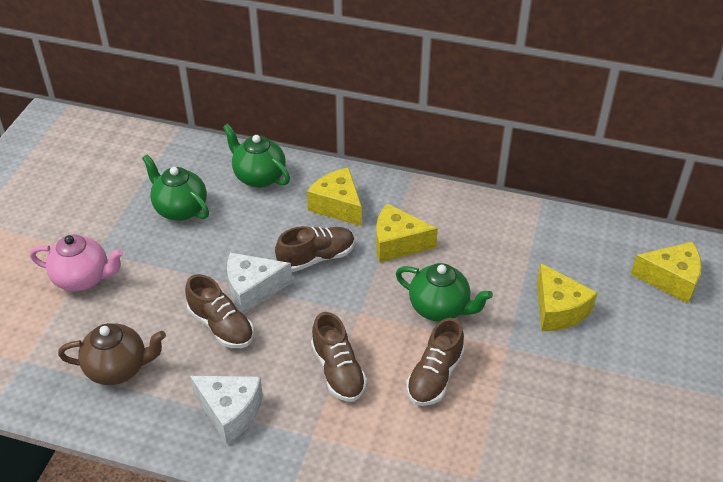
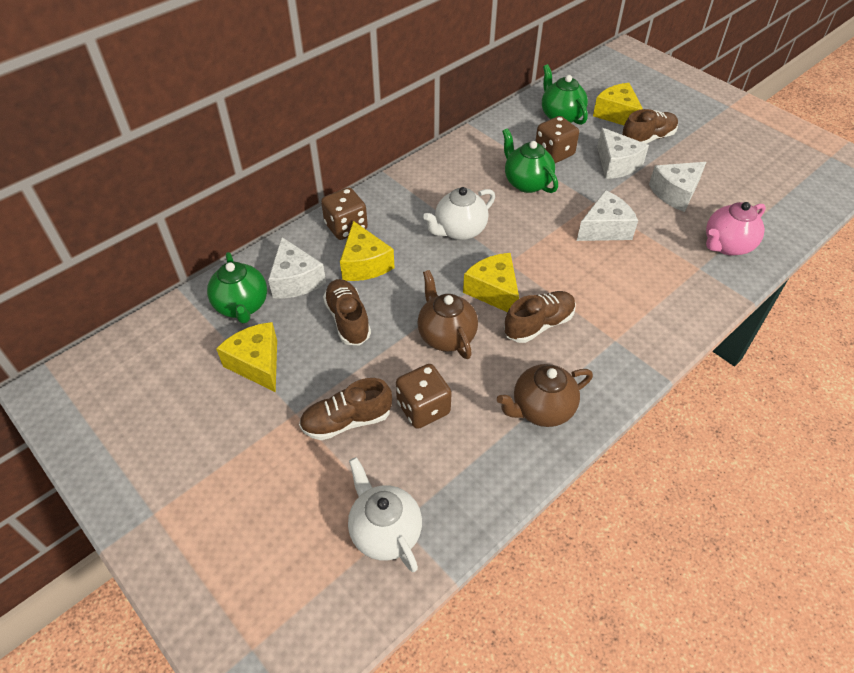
brown dice: none = 0 -> [321,187,368,240] [396,364,452,429] [536,116,579,163] = 3
brown teapot: [58,323,166,385] = 1 -> [417,270,478,359] [497,364,593,427] = 2
white cheese: [190,376,263,444] [227,253,292,314] = 2 -> [268,237,326,298] [577,190,638,241] [597,128,649,179] [649,162,706,212] = 4
white teapot: none = 0 -> [348,457,422,572] [423,187,495,240] = 2

